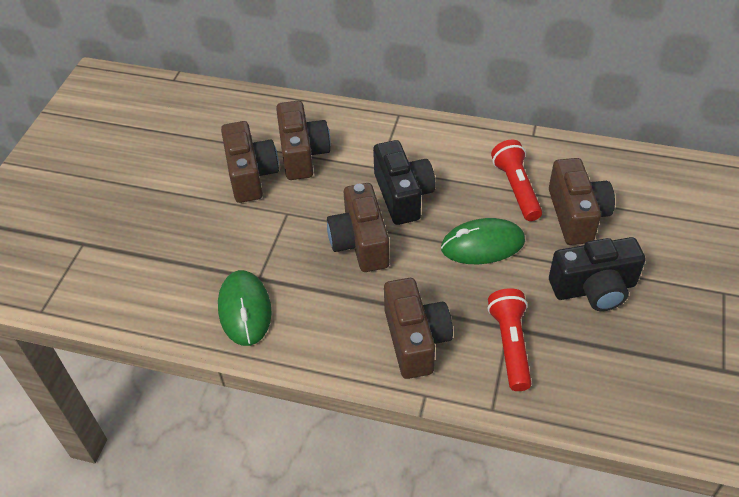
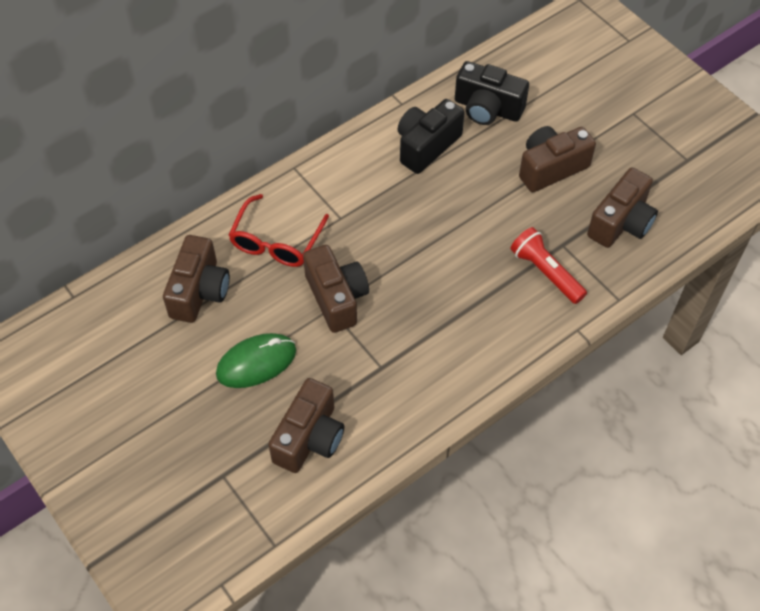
green mouse: [218,270,271,346] [441,218,525,264] = 2 -> [216,333,296,388] = 1
red flashlight: [488,288,531,391] [491,140,542,221] = 2 -> [510,227,587,304] = 1
red glasses: none = 0 -> [229,194,329,267] = 1

